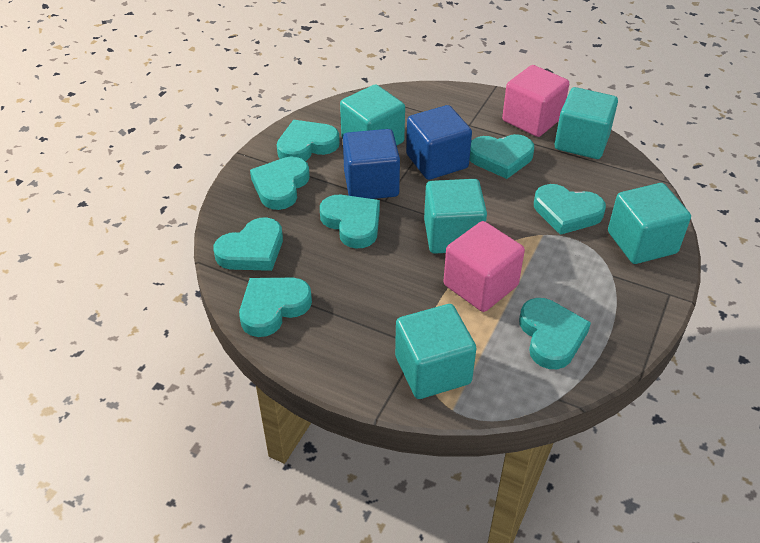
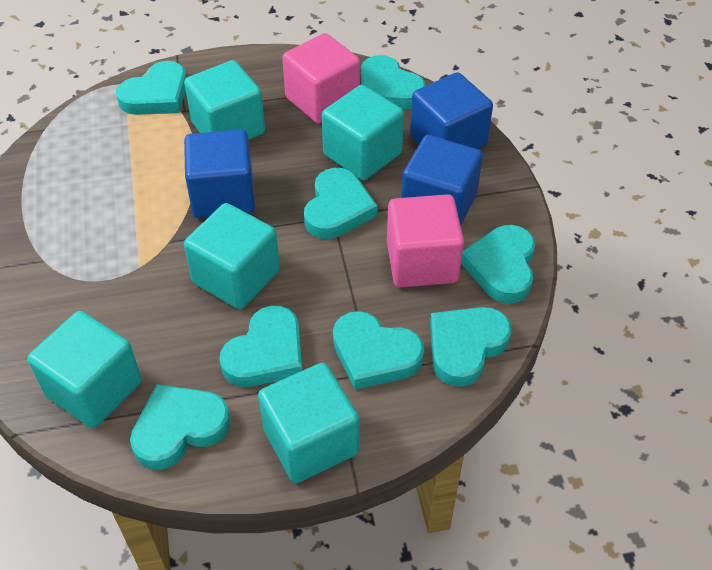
blue cube: [343,129,400,199] [406,105,472,180] = 2 -> [184,130,255,218] [401,135,483,225] [410,72,493,150] = 3

